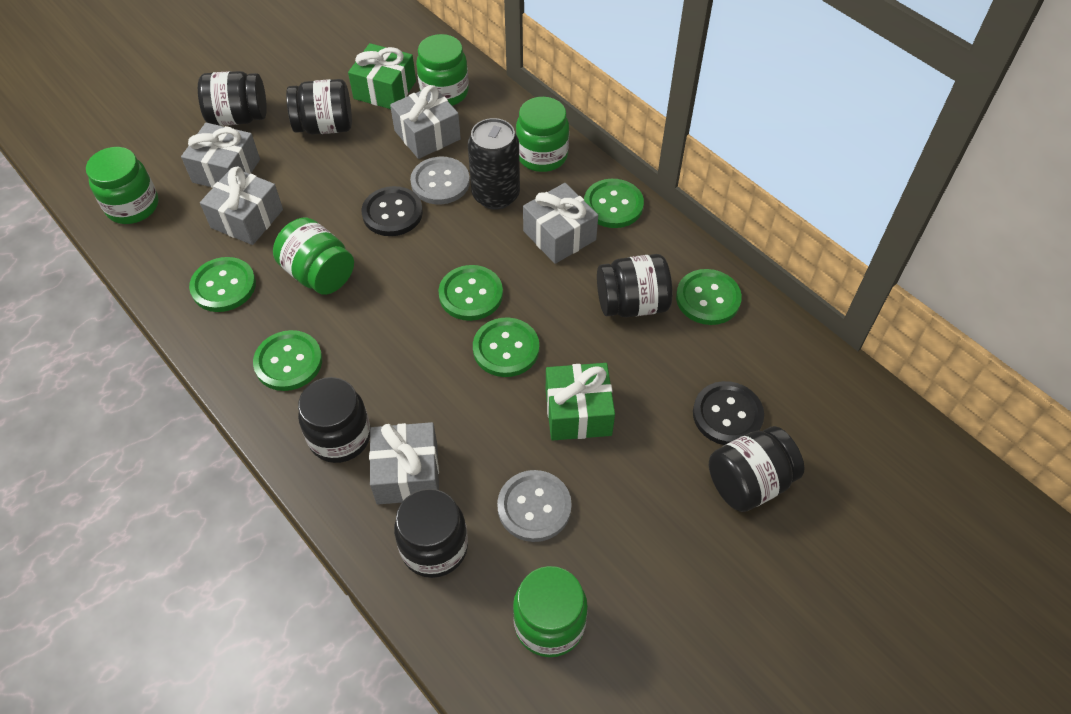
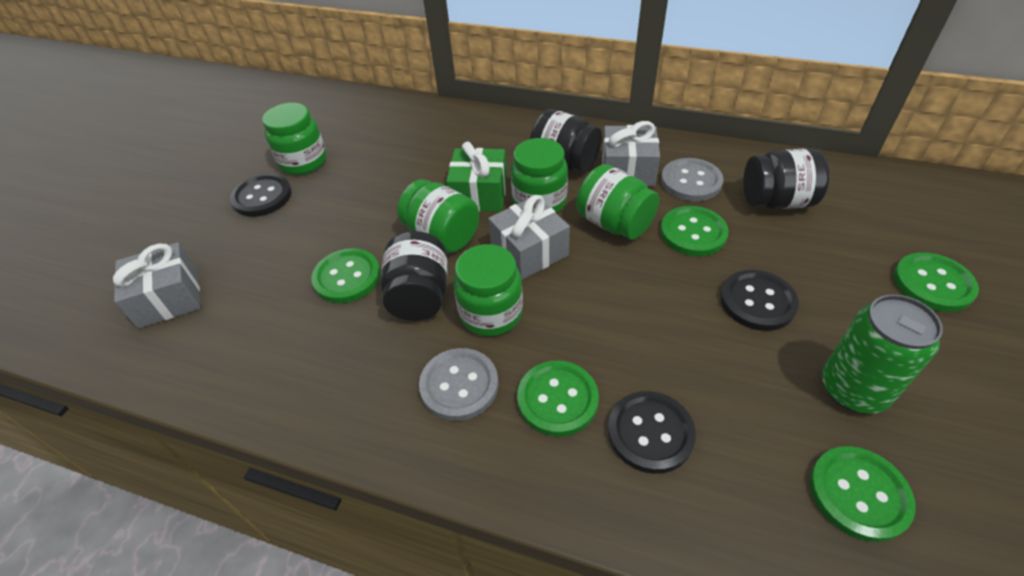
black button: [362,186,423,236] [693,381,764,445] = 2 -> [230,174,292,217] [608,391,696,474] [720,270,799,331] = 3
black can: [468,118,520,209] = 1 -> none = 0
black jar: [198,71,267,126] [286,79,352,135] [298,377,371,463] [394,489,468,578] [597,254,672,317] [709,426,804,512] = 6 -> [380,231,448,321] [530,109,602,173] [743,148,830,209] = 3
green button: [189,257,256,312] [253,330,322,391] [438,265,503,321] [473,317,539,377] [584,179,644,228] [676,269,742,325] = 6 -> [311,248,381,303] [517,361,599,436] [660,206,729,256] [810,446,916,542] [894,252,979,312] = 5
green can: none = 0 -> [822,294,943,414] = 1
green gift: [348,43,416,109] [546,363,615,441] = 2 -> [446,141,507,212] = 1
grey gift: [181,123,260,188] [200,166,283,245] [369,422,439,505] [390,85,461,159] [523,183,598,264] = 5 -> [113,242,201,329] [488,195,570,280] [602,121,660,186] = 3

